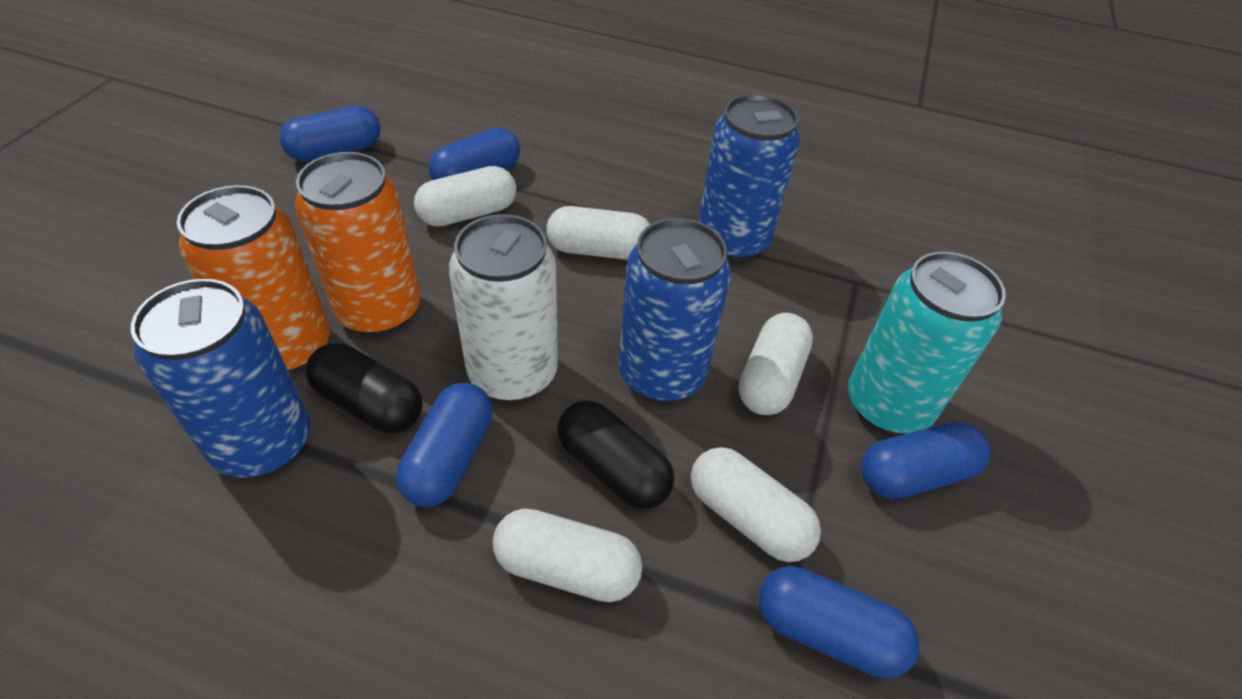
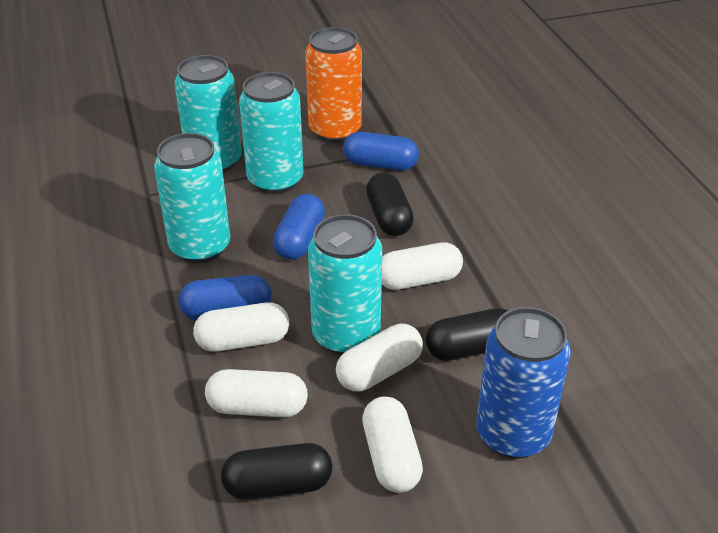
black capsule: [305,343,422,433] [557,400,674,509] = 2 -> [221,443,332,500] [366,172,414,236] [426,308,508,361] = 3
blue can: [131,279,310,478] [619,218,731,402] [698,94,800,261] = 3 -> [476,307,571,459] = 1
blue capsule: [280,106,381,162] [396,383,493,507] [428,127,520,180] [758,566,920,679] [861,422,991,499] = 5 -> [178,275,272,320] [273,194,325,260] [343,132,419,171] = 3
orange can: [177,185,330,373] [295,152,421,335] = 2 -> [305,27,362,143] = 1
turquoise can: [848,252,1006,435] = 1 -> [154,133,230,263] [175,55,241,173] [239,72,304,194] [308,214,382,355] = 4
white can: [449,214,558,402] = 1 -> none = 0

